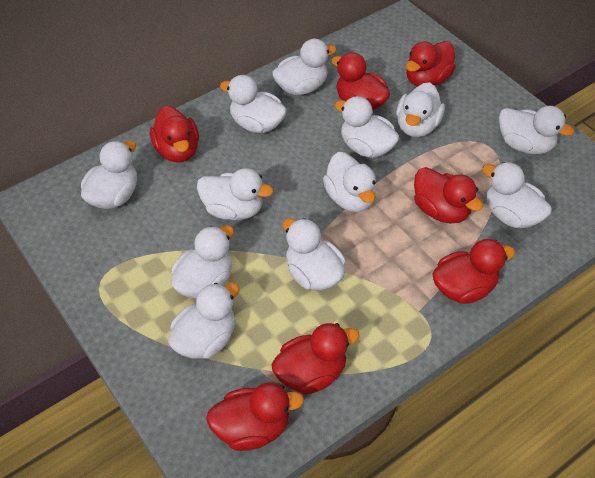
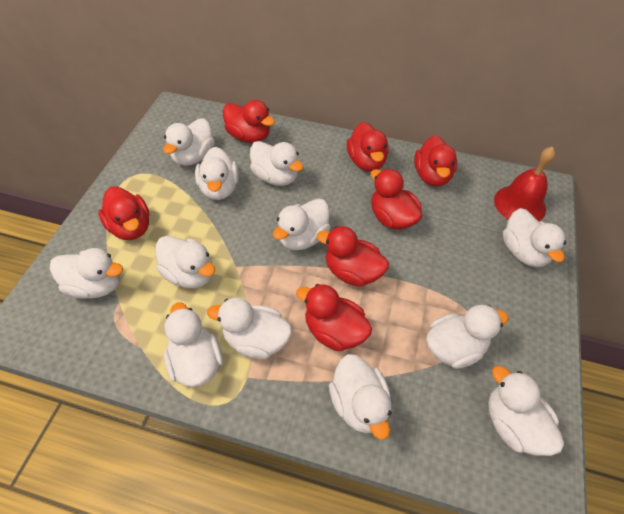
red bell: none = 0 -> [494,147,556,221] = 1

